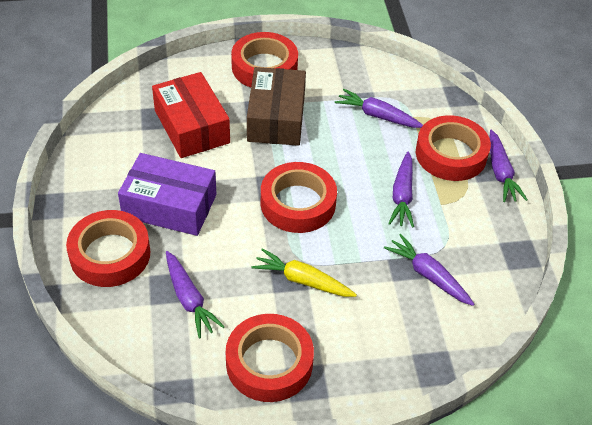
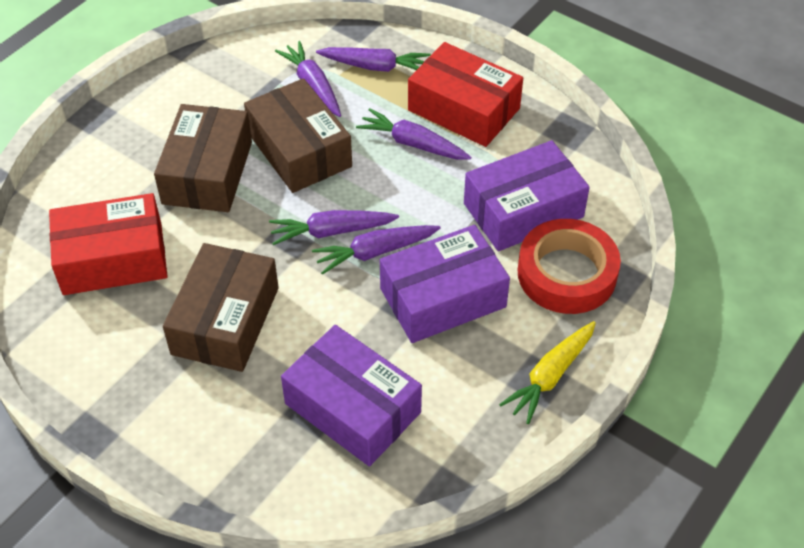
brown box: [247,67,306,146] = 1 -> [154,104,252,212] [163,243,279,372] [244,78,352,193] = 3
purple box: [118,153,216,236] = 1 -> [281,325,422,466] [380,225,510,343] [464,140,590,251] = 3
red box: [152,72,230,158] = 1 -> [49,193,168,295] [408,42,523,147] = 2
red tape: [66,210,150,287] [226,314,314,402] [231,32,298,87] [261,162,337,233] [416,115,491,181] = 5 -> [518,219,621,314] = 1

